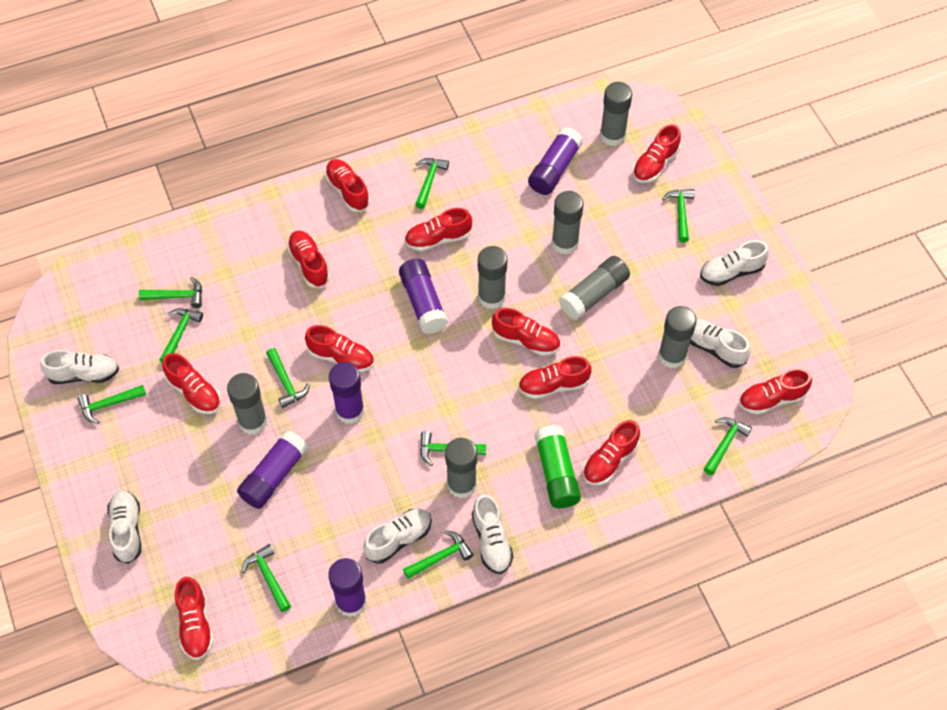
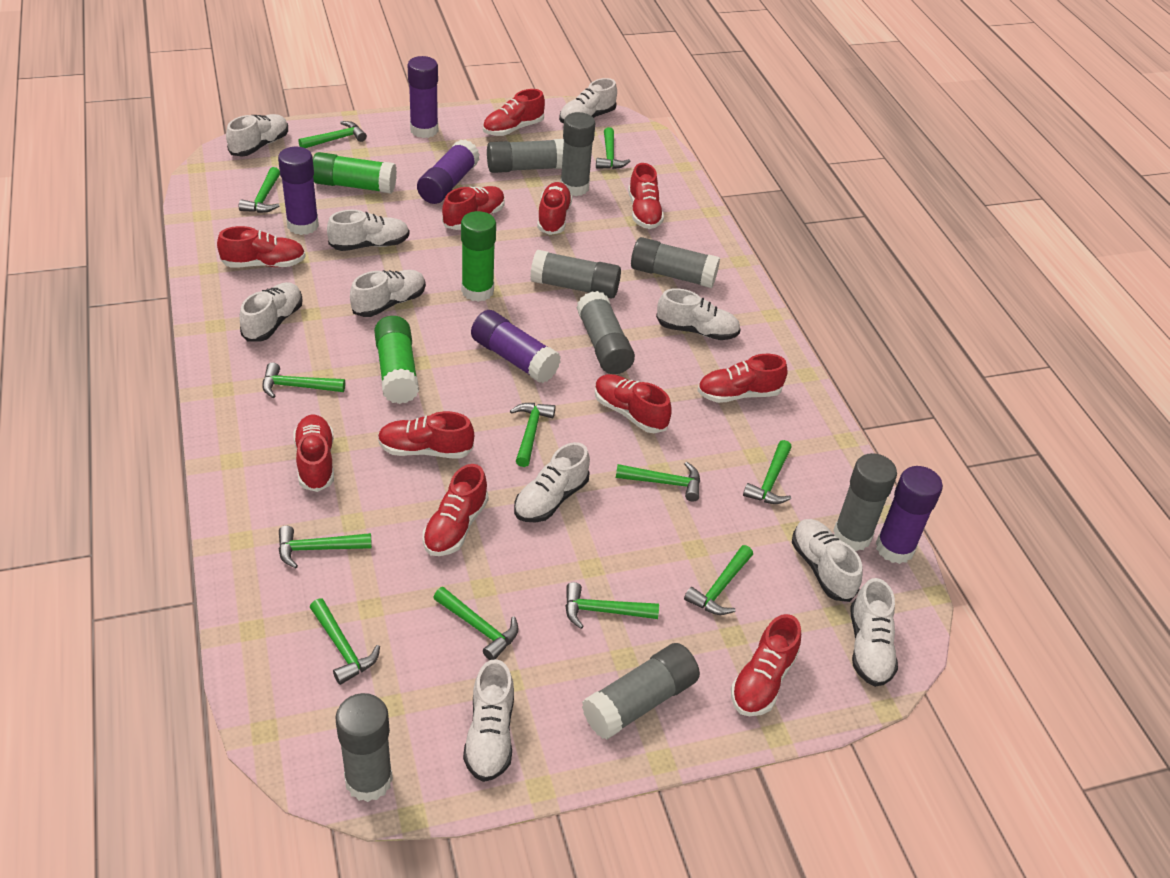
green glue stick: [534,425,581,508] = 1 -> [313,152,397,194] [374,316,419,404] [461,211,496,302] = 3
green hammer: [77,385,146,424] [139,277,202,308] [160,308,203,363] [241,544,291,612] [266,348,310,408] [403,531,474,579] [415,158,449,209] [420,431,486,466] [662,189,695,242] [704,417,752,475] = 10 -> [239,167,280,213] [262,362,345,398] [278,526,372,569] [298,121,367,148] [310,599,380,685] [433,587,518,660] [510,403,556,467] [565,582,659,629] [596,127,630,169] [616,462,700,501] [684,545,753,615] [743,440,792,504] = 12
grey glue stick: [227,373,268,435] [445,438,477,498] [478,246,507,309] [551,191,584,255] [559,256,630,320] [600,82,632,146] [658,306,697,369] = 7 -> [335,693,393,802] [487,139,564,173] [530,250,621,299] [560,112,595,196] [577,291,635,374] [582,643,700,740] [631,237,720,288] [833,453,897,551] = 8
white shoe: [40,350,119,384] [107,491,141,564] [363,509,432,564] [472,494,513,574] [690,319,750,368] [700,240,769,286] = 6 -> [226,114,288,156] [240,282,303,342] [327,210,409,251] [350,270,426,317] [463,659,514,782] [514,442,590,522] [559,78,617,123] [656,288,741,340] [792,519,863,602] [850,578,898,687] = 10

